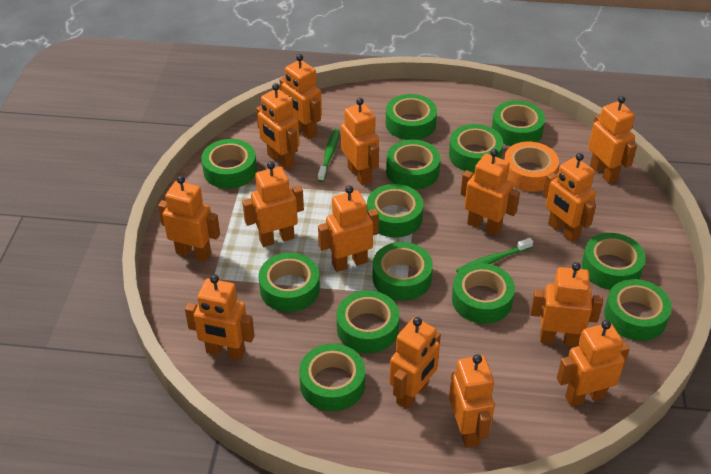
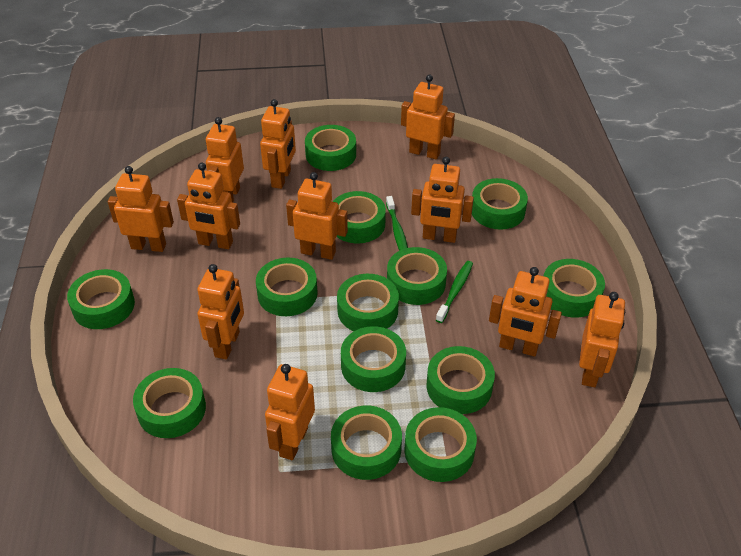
orange robot: [158,176,220,261] [185,275,255,360] [242,161,304,247] [256,83,300,170] [280,54,322,139] [318,185,379,272] [341,98,379,186] [389,317,441,410] [449,354,495,448] [461,149,520,236] [531,262,603,347] [543,153,596,242] [557,320,630,407] [588,96,637,184] = 14 -> [108,166,174,252] [177,163,240,249] [197,264,244,359] [206,117,244,203] [260,99,296,189] [265,364,315,460] [286,172,348,260] [401,75,455,160] [411,157,474,243] [489,267,562,357] [579,292,625,387] = 11
orange tape: [504,142,559,192] = 1 -> none = 0

